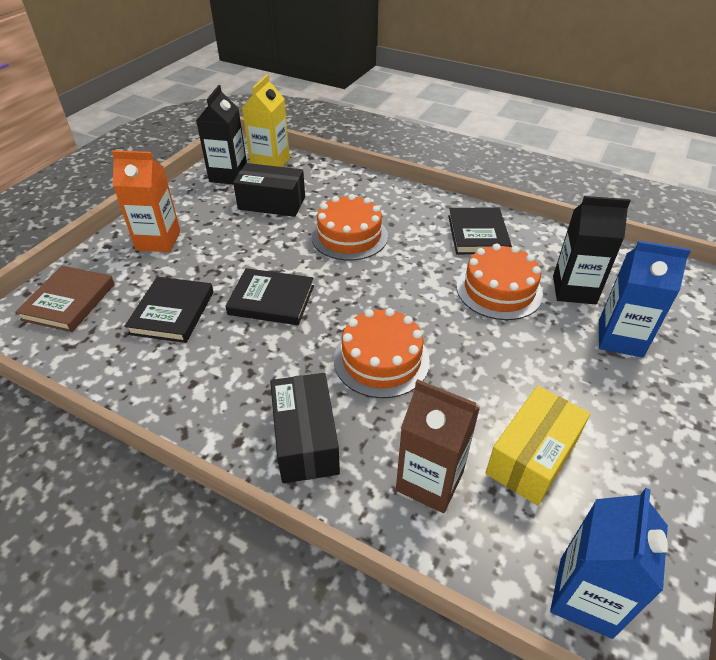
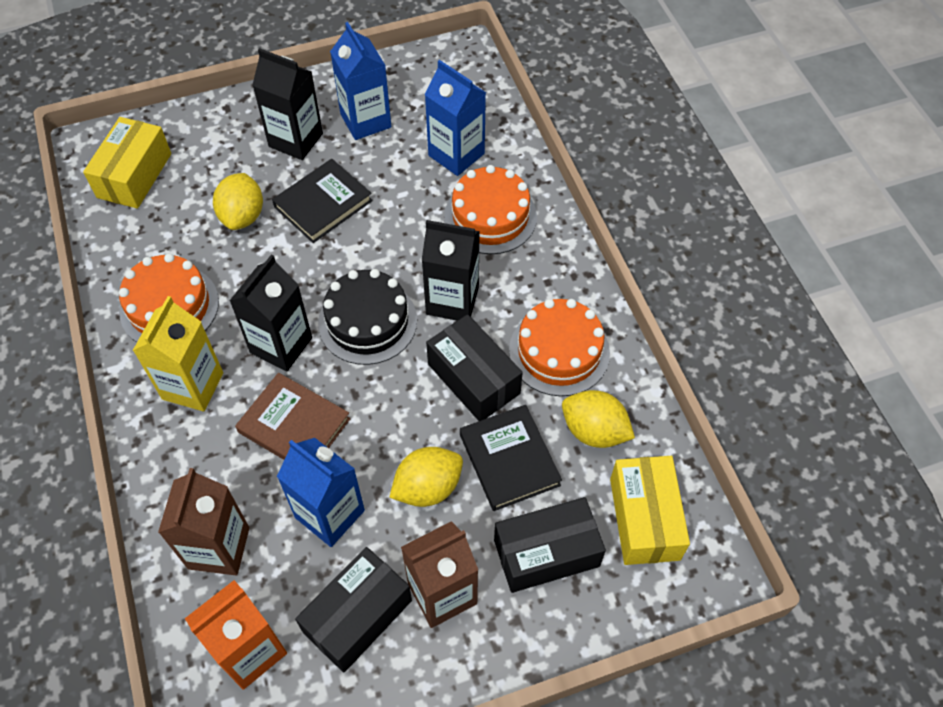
black book: [124,277,214,343] [225,268,314,325] [448,208,512,254] = 3 -> [272,159,373,243] [460,405,562,511] = 2
black box: [233,163,305,217] [270,373,340,483] = 2 -> [295,547,412,673] [426,314,523,421] [494,497,606,593] = 3
black cake: none = 0 -> [318,269,417,365] = 1
black carton: [196,85,247,184] [553,196,631,304] = 2 -> [230,255,312,371] [252,48,323,160] [422,220,480,321] = 3
blue carton: [550,488,668,639] [599,241,691,358] = 2 -> [277,438,365,547] [330,22,391,140] [424,60,486,176] = 3
brown carton: [396,379,480,513] = 1 -> [158,468,249,575] [401,521,478,628] = 2
yellow box: [486,386,590,506] = 1 -> [83,117,171,209] [610,456,690,565] = 2
yellow lemon: none = 0 -> [213,173,263,230] [389,447,463,507] [562,390,635,448] = 3

